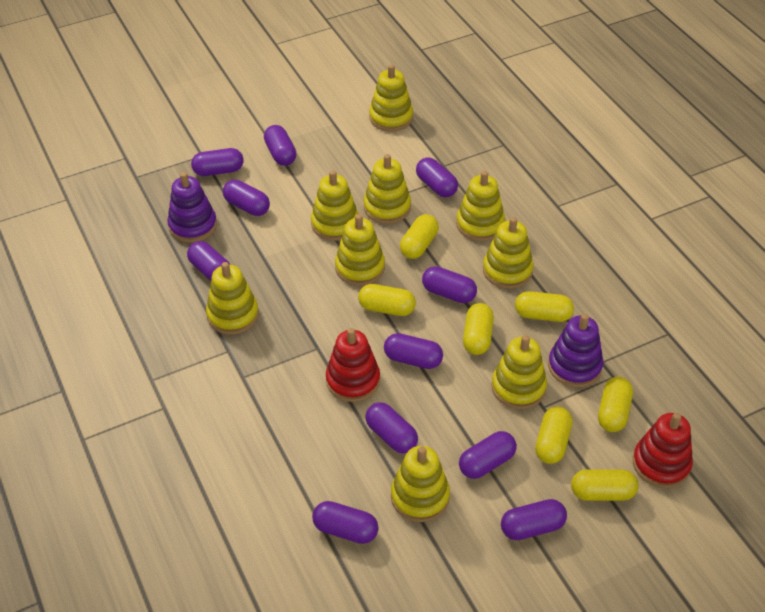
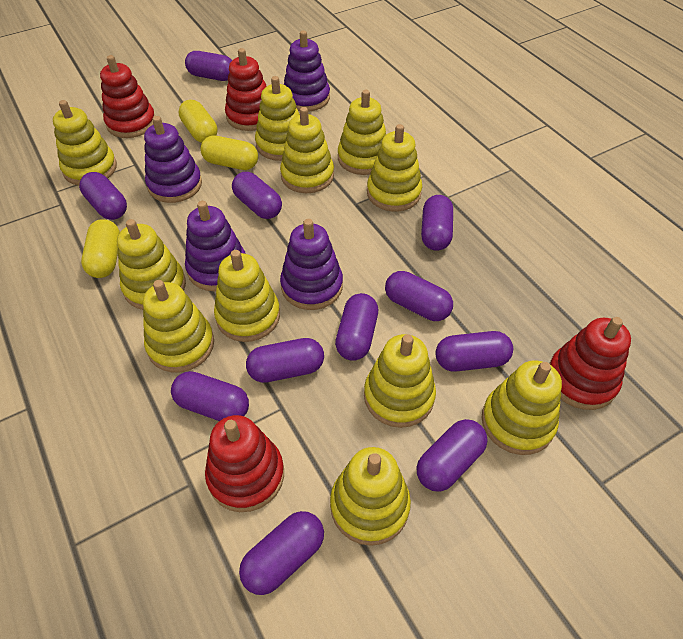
purple stacking toy: [167,172,217,243] [548,314,603,387] = 2 -> [144,116,202,203] [185,201,246,291] [280,219,343,310] [284,30,330,112] = 4
red stacking toy: [326,328,380,402] [633,413,693,488] = 2 -> [100,55,155,138] [205,415,284,512] [225,48,267,131] [549,317,631,410] = 4
yellow capsule: [358,284,416,316] [400,214,439,259] [463,303,494,355] [515,291,574,322] [535,406,573,464] [571,469,638,501] [598,377,633,432] = 7 -> [81,219,120,278] [178,100,217,143] [201,136,258,170] = 3
yellow stacking toy: [206,262,259,335] [311,170,359,241] [335,214,385,286] [363,154,411,224] [369,64,413,132] [391,446,450,522] [456,171,505,241] [483,217,534,289] [491,335,547,409] = 9 -> [53,100,117,186] [117,219,186,310] [143,280,214,372] [214,250,280,342] [255,76,300,161] [280,107,334,193] [330,447,411,546] [338,90,386,175] [364,334,436,428] [367,124,422,212] [482,360,562,455] = 11

